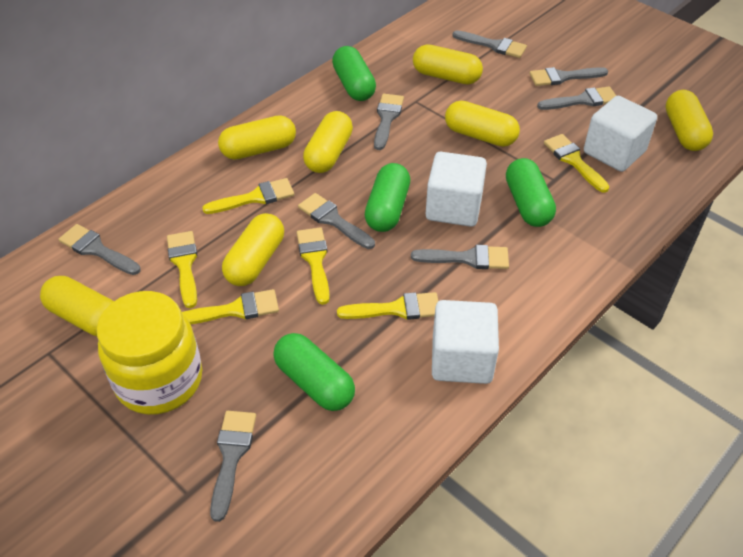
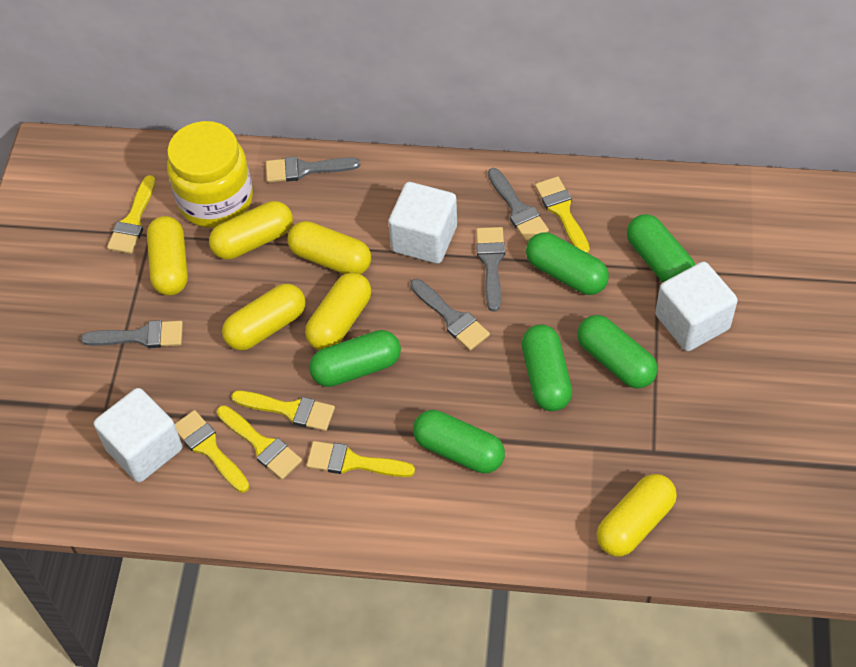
green capsule: [273,333,355,411] [332,46,376,101] [365,163,410,232] [506,158,556,227] = 4 -> [309,330,401,387] [413,410,505,473] [521,324,572,411] [526,233,609,295] [577,315,658,389] [627,214,695,282] = 6
grey brush: [58,224,141,275] [210,411,256,522] [298,193,375,249] [374,94,404,150] [411,245,509,269] [452,30,527,58] [529,67,608,86] [537,87,616,110] = 8 -> [81,320,183,348] [266,156,360,182] [410,279,490,351] [476,227,505,312] [488,168,549,242] = 5
yellow capsule: [40,276,114,336] [218,115,296,160] [222,213,284,286] [303,111,353,173] [413,44,483,84] [445,101,520,147] [665,90,713,151] = 7 -> [147,216,188,296] [209,201,293,260] [222,284,306,351] [287,221,371,274] [305,272,371,350] [597,474,677,557] = 6

